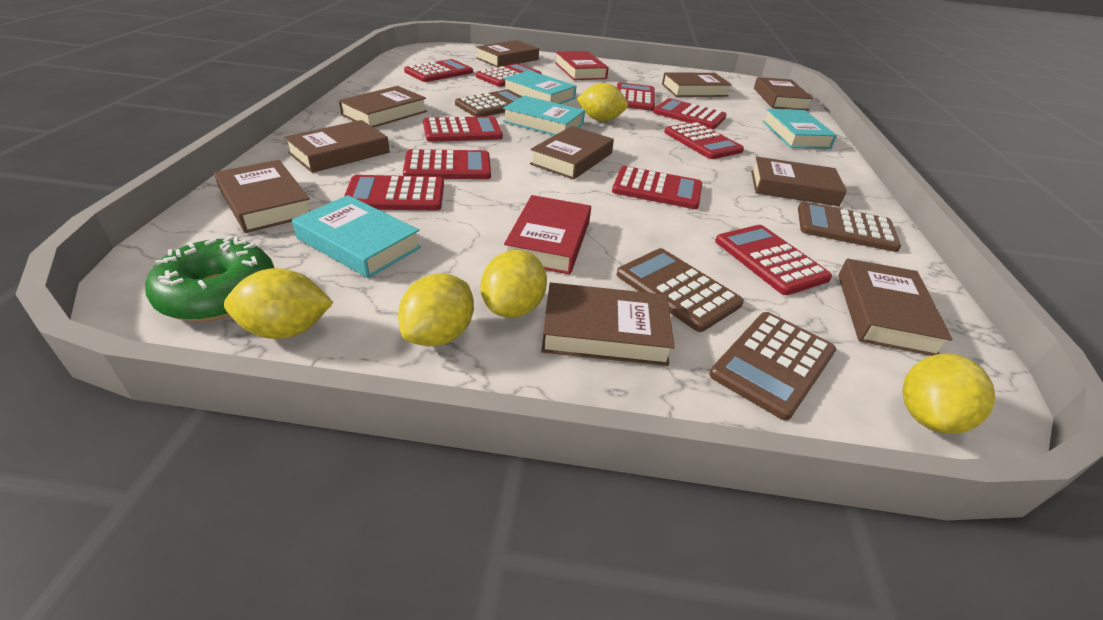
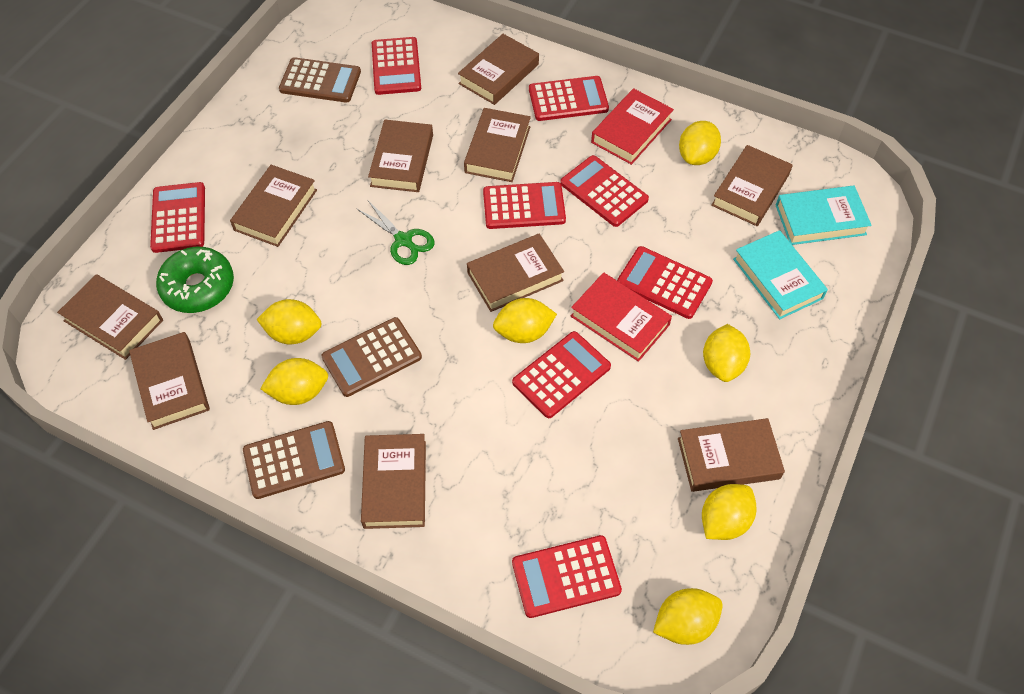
brown calculator: [455,90,522,117] [616,248,744,332] [710,312,836,421] [798,202,901,252] = 4 -> [243,421,345,499] [279,57,361,103] [321,317,422,397] = 3
green scissors: none = 0 -> [356,201,434,265] = 1
red calculator: [344,175,444,211] [403,149,491,179] [404,59,473,82] [423,116,503,142] [476,63,542,87] [612,166,702,209] [617,82,655,111] [653,98,727,129] [664,122,744,159] [715,225,832,295] = 10 -> [150,182,205,253] [372,37,421,95] [483,182,566,229] [512,331,611,418] [512,535,622,618] [529,76,609,121] [560,155,649,227] [617,246,713,319] = 8
turquoise book: [292,195,421,278] [503,70,576,104] [503,96,585,135] [763,109,837,149] = 4 -> [733,230,828,319] [776,186,872,245] = 2
yellow lemon: [224,268,334,339] [398,273,474,346] [481,250,547,318] [577,83,628,121] [902,354,995,434] = 5 -> [257,299,321,344] [260,358,328,405] [493,298,557,343] [653,588,723,645] [679,121,721,165] [702,484,756,540] [703,324,750,382] = 7

